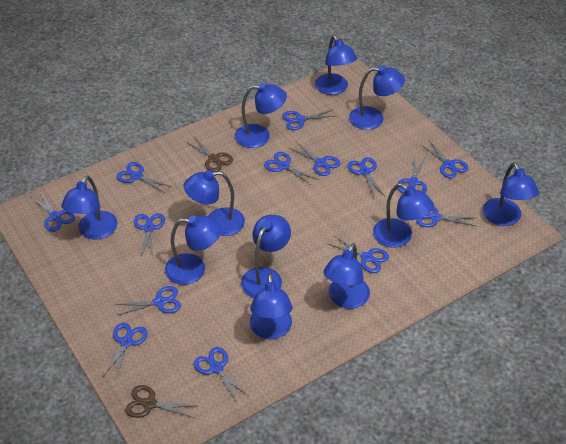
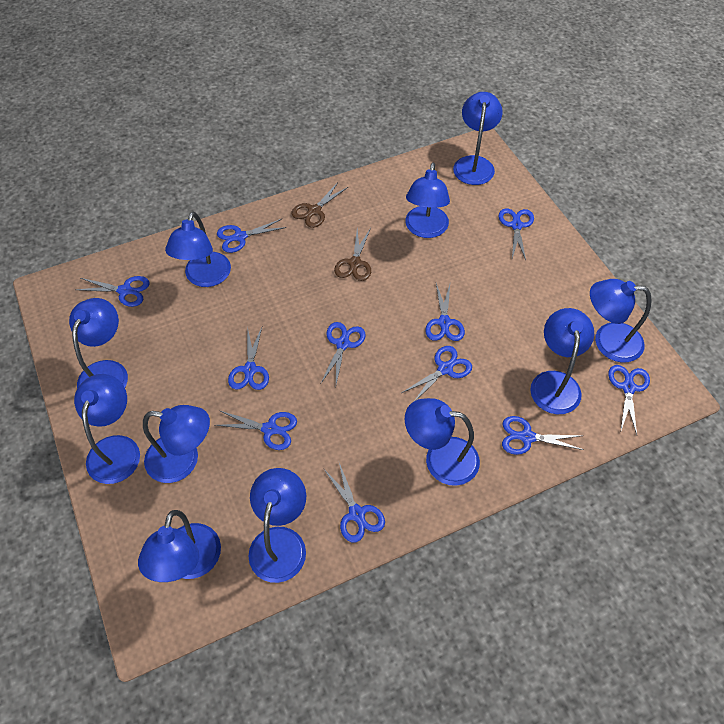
blue scissors: [31,191,75,232] [103,323,148,381] [115,286,181,316] [116,162,172,193] [134,213,165,259] [194,347,250,403] [264,152,318,185] [282,109,335,130] [288,142,341,176] [329,236,389,273] [347,157,385,197] [397,156,427,193] [416,206,476,227] [420,140,468,178] = 14 -> [76,276,150,307] [215,411,297,450] [217,218,287,253] [228,326,269,390] [320,322,366,384] [324,463,385,543] [402,346,472,401] [425,284,465,341] [499,208,534,260] [502,416,584,455] [608,365,650,435] = 11

